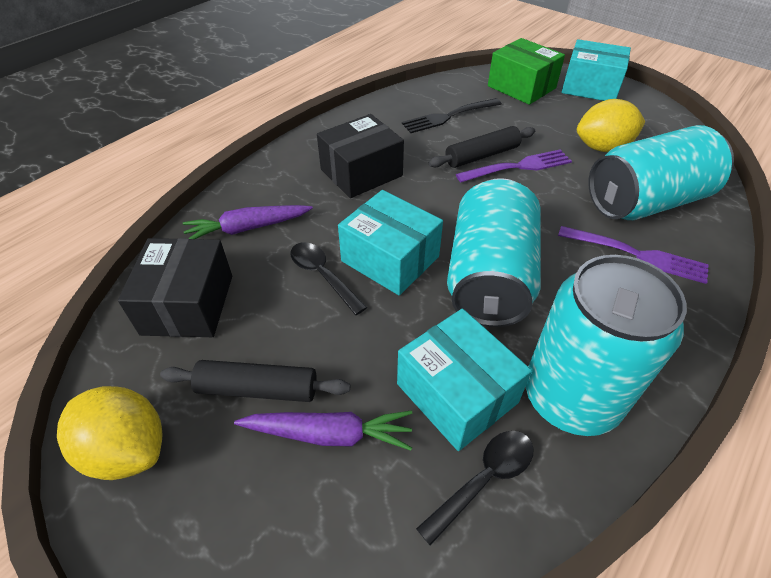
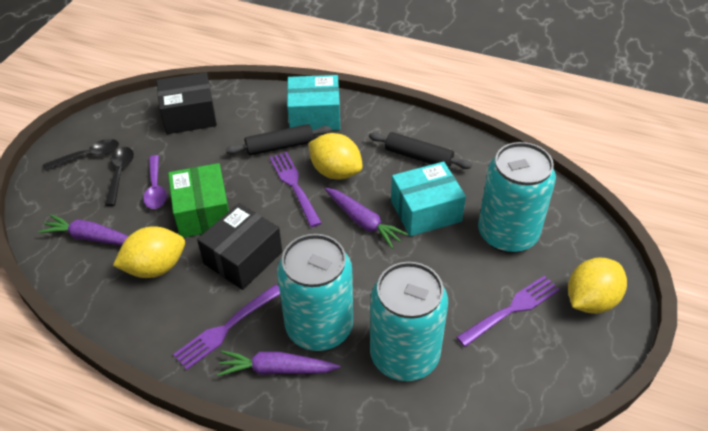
black fork: [402,98,502,133] = 1 -> none = 0
purple carrot: [183,205,313,239] [234,410,412,451] = 2 -> [38,214,129,245] [217,350,340,376] [325,188,408,249] = 3
purple fork: [456,149,572,182] [558,226,709,284] = 2 -> [173,284,280,370] [270,152,322,227] [456,275,560,347] = 3
purple spoon: none = 0 -> [143,155,167,209] = 1
turquoise box: [338,190,443,295] [397,309,532,451] [561,39,631,101] = 3 -> [287,75,340,130] [391,161,466,236] = 2
yellow lemon: [57,386,163,480] [577,99,645,152] = 2 -> [113,226,185,278] [309,133,363,179] [568,257,627,314] = 3

